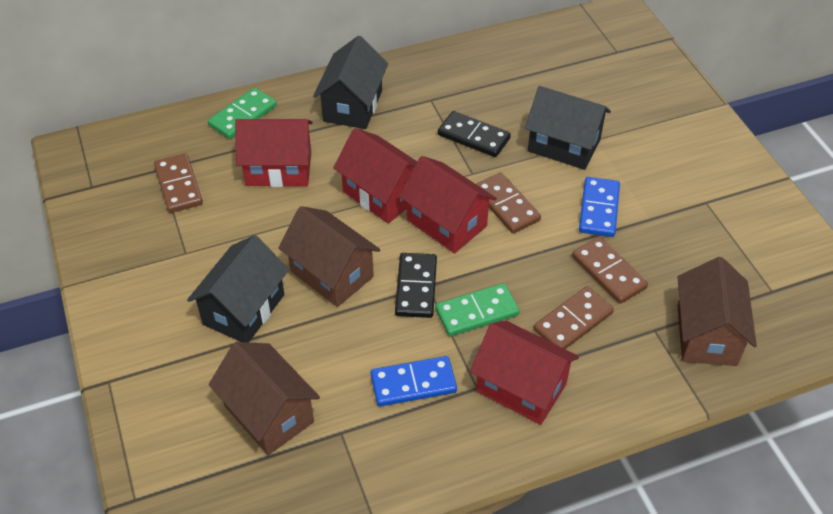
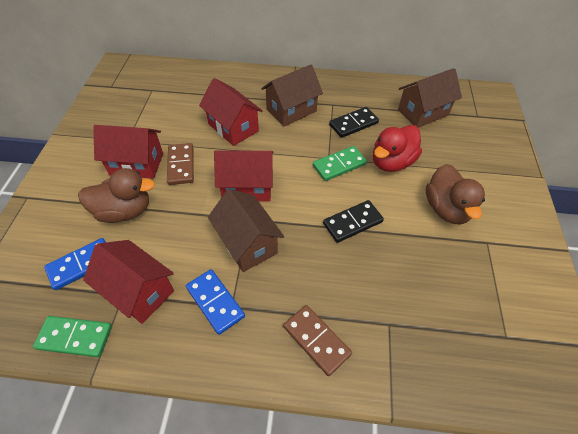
black house: [187,235,289,343] [313,36,388,129] [525,86,611,170] = 3 -> none = 0
brown domino: [154,153,203,213] [476,172,541,233] [533,286,614,349] [572,237,648,304] = 4 -> [167,143,194,185] [283,305,352,376] = 2
brown duck: none = 0 -> [78,168,155,223] [426,164,485,225] = 2
red duck: none = 0 -> [373,125,422,172] = 1

